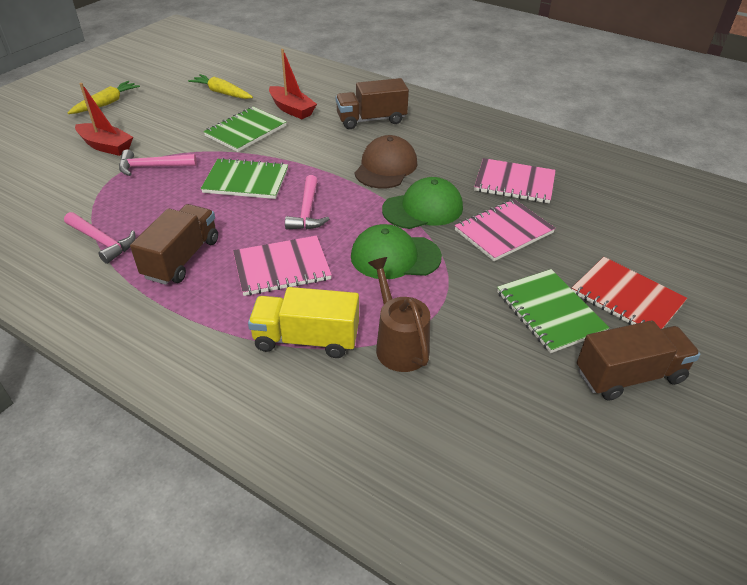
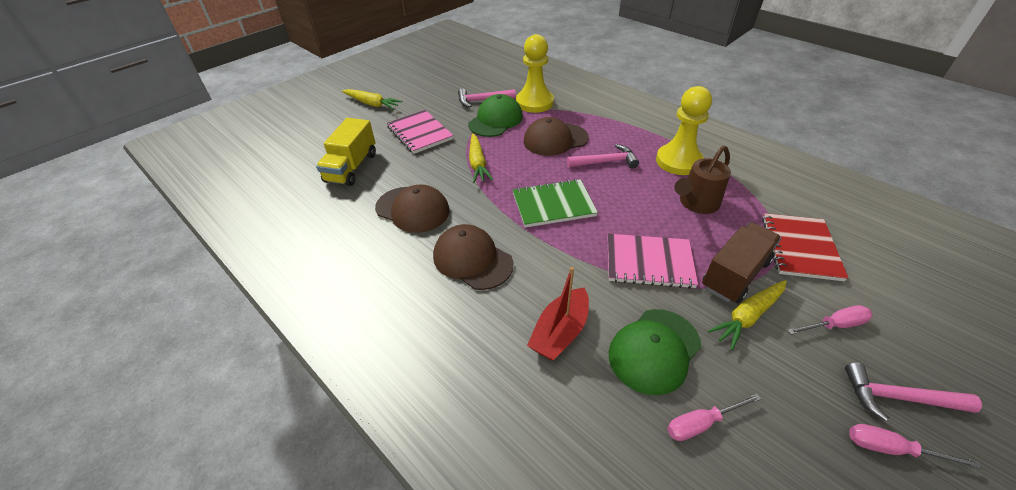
brown cap: [355,135,417,188] = 1 -> [375,184,450,233] [433,224,513,290] [524,117,589,156] = 3
brown truck: [130,204,218,285] [336,78,409,129] [577,320,700,401] = 3 -> [702,223,781,303] = 1
green notebook: [201,158,288,199] [203,107,287,152] [497,269,609,353] = 3 -> [513,179,598,228] = 1
pink notebook: [233,236,332,296] [455,199,556,261] [474,158,556,203] = 3 -> [387,110,454,154] [608,234,698,289] = 2
pink screwdriver: none = 0 -> [667,394,761,441] [787,305,873,335] [849,424,982,469] = 3
red boat: [75,83,133,156] [269,49,317,119] = 2 -> [527,267,589,361] = 1
yellow carrot: [68,81,140,114] [188,74,253,99] = 2 -> [342,89,402,109] [469,133,493,183] [708,280,787,350] = 3
yellow pawn: none = 0 -> [516,34,554,113] [656,86,712,175] = 2

